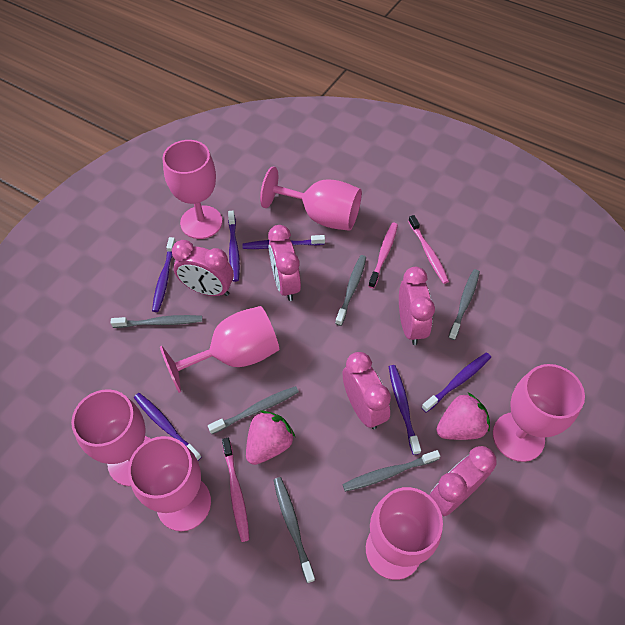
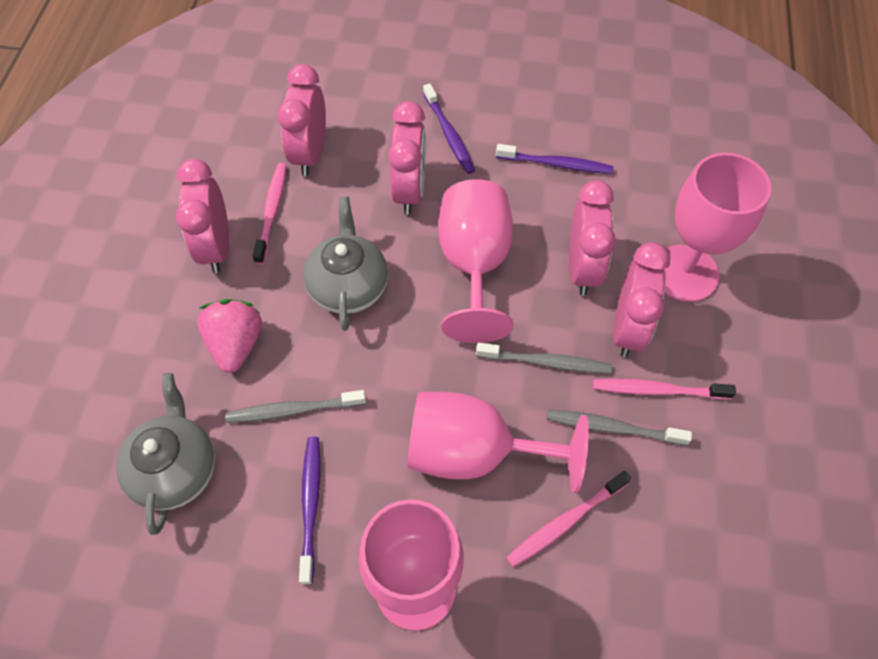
grey teapot: none = 0 -> [116,373,215,535] [304,197,388,331] = 2
grey toothbrush: [111,315,202,328] [208,386,299,434] [274,477,315,583] [335,255,366,326] [342,450,440,492] [448,269,480,340] = 6 -> [225,390,366,423] [476,343,612,374] [547,409,692,446] = 3
pink goblet: [71,389,151,486] [128,436,211,531] [160,306,279,393] [162,140,222,239] [260,166,362,231] [366,487,443,580] [493,364,585,462] = 7 -> [359,499,464,631] [407,392,589,493] [439,179,513,343] [664,153,772,302] = 4
pink strawberry: [246,410,295,465] [436,393,490,440] = 2 -> [197,299,262,373] = 1
purple toothbrush: [134,393,202,461] [152,237,176,312] [228,211,240,282] [242,235,325,249] [389,365,421,455] [421,352,491,413] = 6 -> [299,437,320,585] [423,83,475,174] [496,144,613,174] = 3

